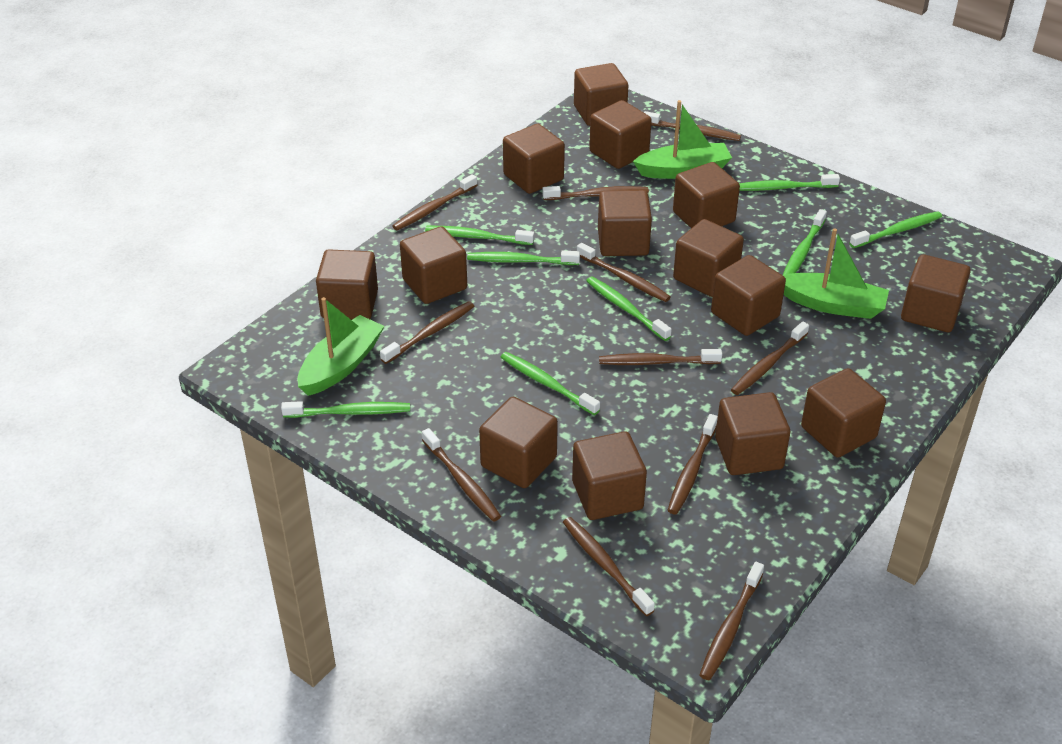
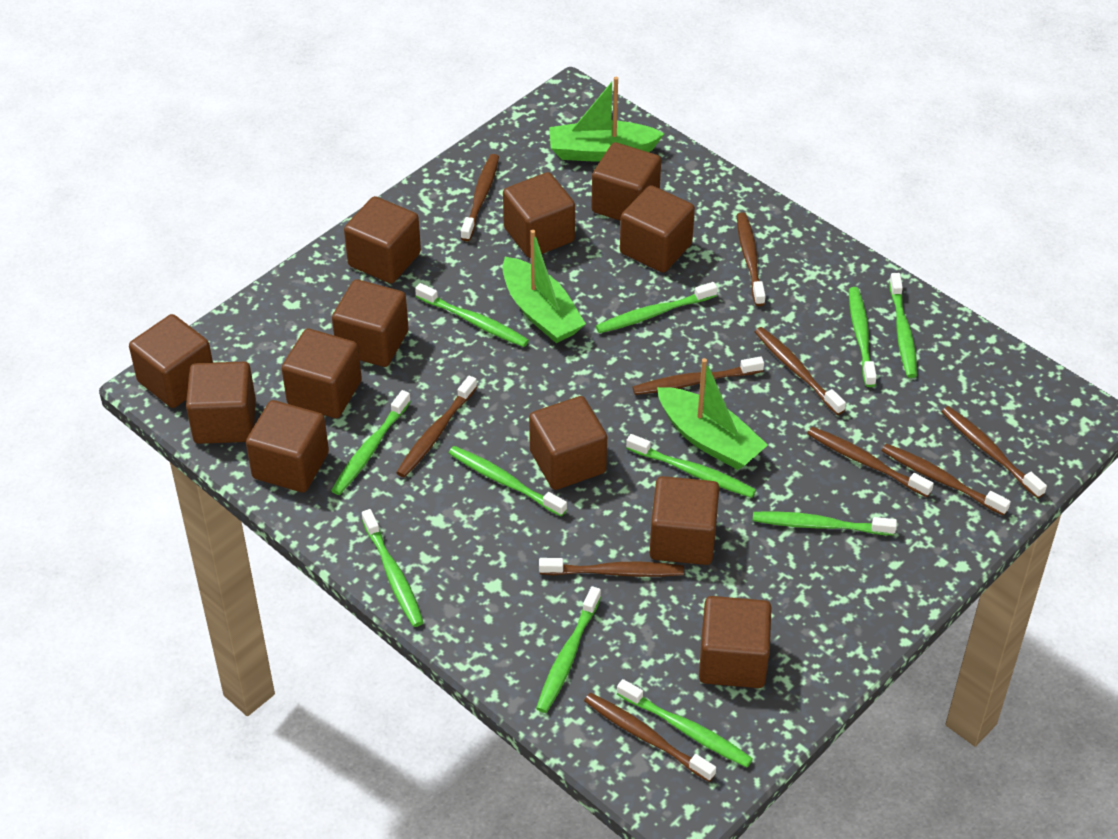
brown cube: [316,249,378,320] [400,226,467,304] [479,397,558,488] [503,124,565,194] [572,431,647,520] [574,63,628,126] [589,100,652,169] [598,190,652,256] [673,162,740,228] [673,219,744,297] [711,255,786,336] [715,392,790,475] [801,368,886,458] [901,254,971,332] = 14 -> [129,314,213,408] [186,362,256,444] [246,400,329,492] [282,328,362,418] [332,279,409,367] [344,196,421,283] [503,172,575,258] [529,396,607,490] [591,142,661,221] [620,185,695,273] [650,476,719,565] [699,596,772,688] = 12
brown toothbrush: [380,301,474,364] [393,174,477,230] [422,428,501,522] [542,186,649,200] [563,517,655,616] [577,243,670,302] [599,349,722,365] [644,111,741,141] [667,414,718,514] [700,562,764,680] [731,322,809,395] = 11 -> [396,376,477,478] [461,154,499,241] [539,558,684,577] [584,693,716,782] [633,356,764,395] [737,212,766,306] [755,327,846,415] [807,427,934,497] [882,443,1011,516] [942,406,1047,498] = 10
green toothbrush: [281,401,410,418] [425,226,534,245] [467,250,580,265] [501,352,600,415] [586,276,672,341] [739,174,840,191] [783,209,827,275] [850,211,942,248] = 8 -> [331,390,411,495] [362,509,424,627] [415,283,529,347] [449,446,567,517] [536,586,601,713] [596,282,717,333] [617,679,753,767] [626,434,756,498] [753,511,897,535] [849,287,877,387] [889,273,917,378] = 11

